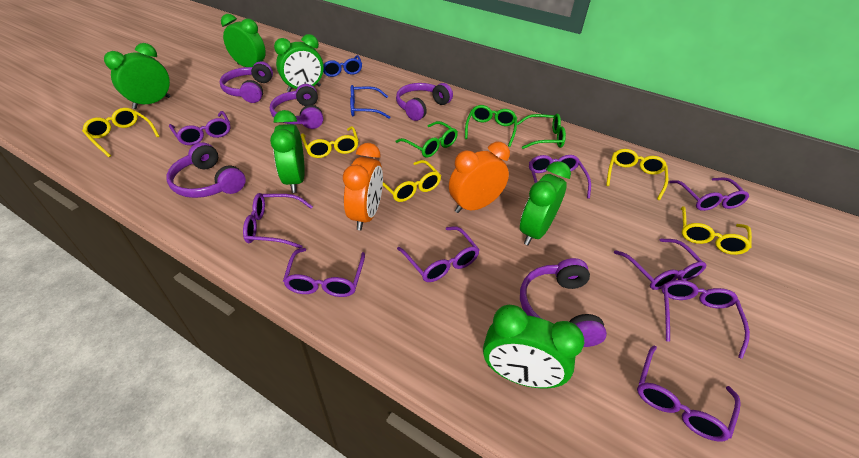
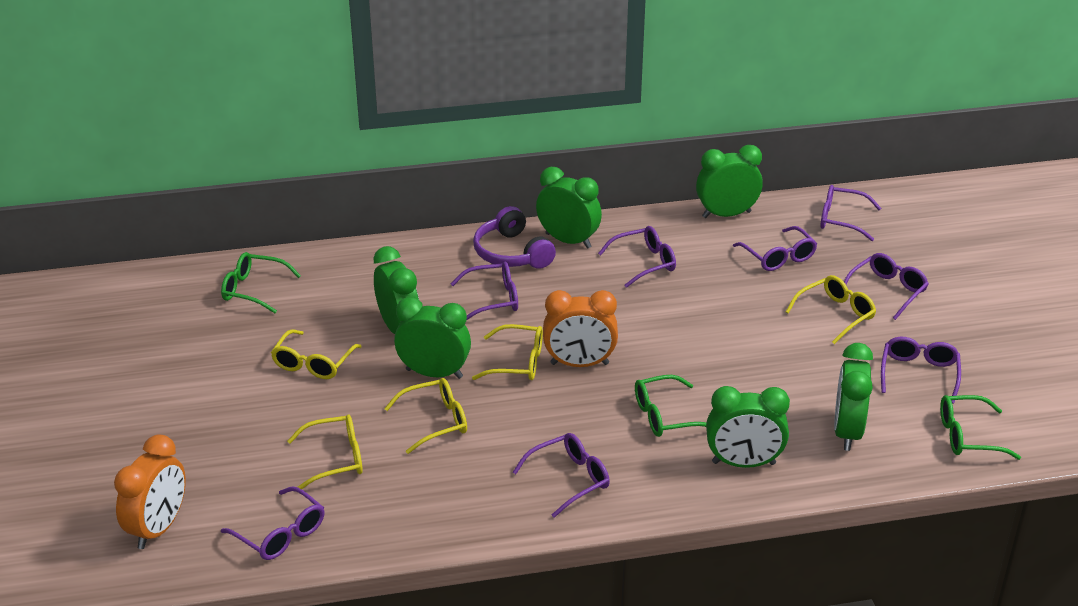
blue glasses: [323,55,362,77] [350,85,390,119] = 2 -> none = 0
purple glasses: [169,111,231,145] [243,193,313,249] [283,248,365,297] [397,226,480,282] [529,155,591,199] [614,238,706,290] [637,345,741,441] [662,280,750,359] [669,178,749,211] = 9 -> [221,486,325,560] [451,262,518,320] [513,433,610,518] [598,226,676,288] [733,226,817,271] [820,185,881,241] [844,253,929,320] [881,337,961,404] = 8
purple headphones: [166,142,246,198] [219,62,273,103] [270,84,323,129] [396,83,453,121] [520,258,607,347] = 5 -> [473,206,556,269] = 1

